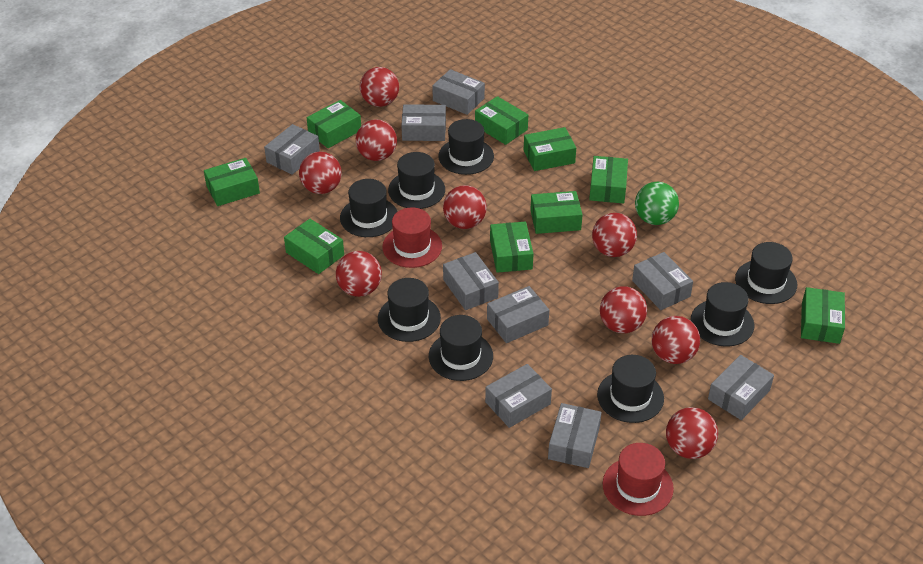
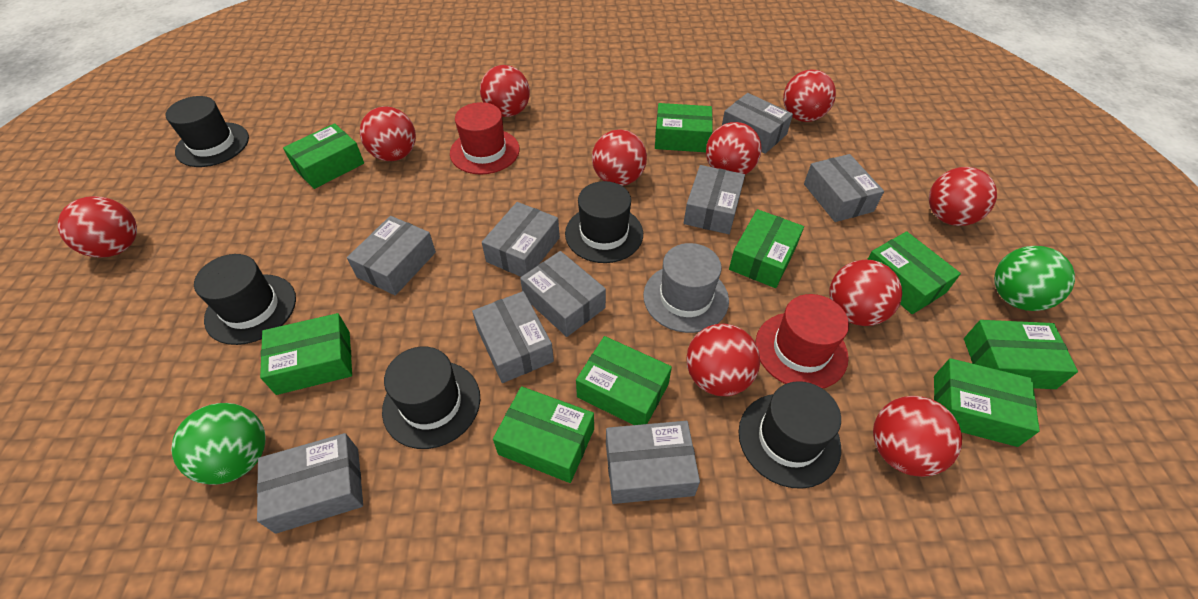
black hat: [340,179,398,237] [378,278,441,342] [388,152,445,209] [429,315,493,381] [438,119,494,175] [597,355,664,423] [691,282,754,347] [735,242,797,304] = 8 -> [166,96,249,167] [194,254,296,345] [382,346,480,449] [565,181,643,263] [739,381,841,489] = 5
green ball: [635,182,679,225] = 1 -> [171,403,265,485] [994,246,1075,311] = 2
grey hat: none = 0 -> [643,243,729,333] = 1
red ball: [299,152,342,194] [336,251,382,297] [356,120,397,161] [360,67,399,107] [443,185,487,229] [592,213,637,257] [600,286,647,333] [652,316,700,364] [666,407,718,459] = 9 -> [58,196,137,258] [360,106,416,161] [480,65,530,117] [592,129,647,186] [686,324,760,396] [706,122,762,175] [783,70,836,122] [829,260,902,326] [873,396,962,477] [929,167,997,226] = 10

